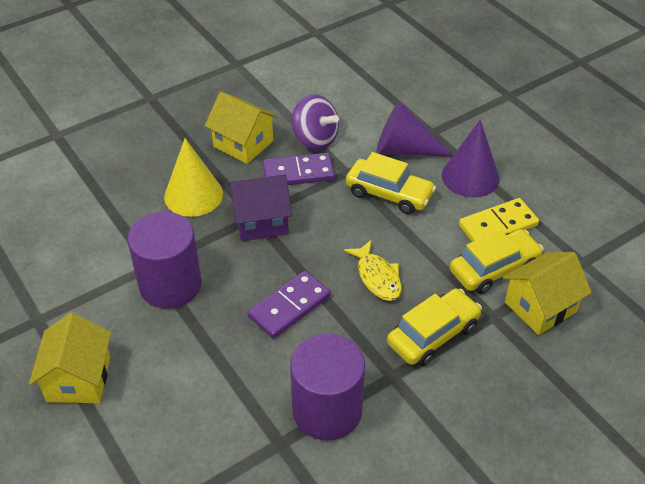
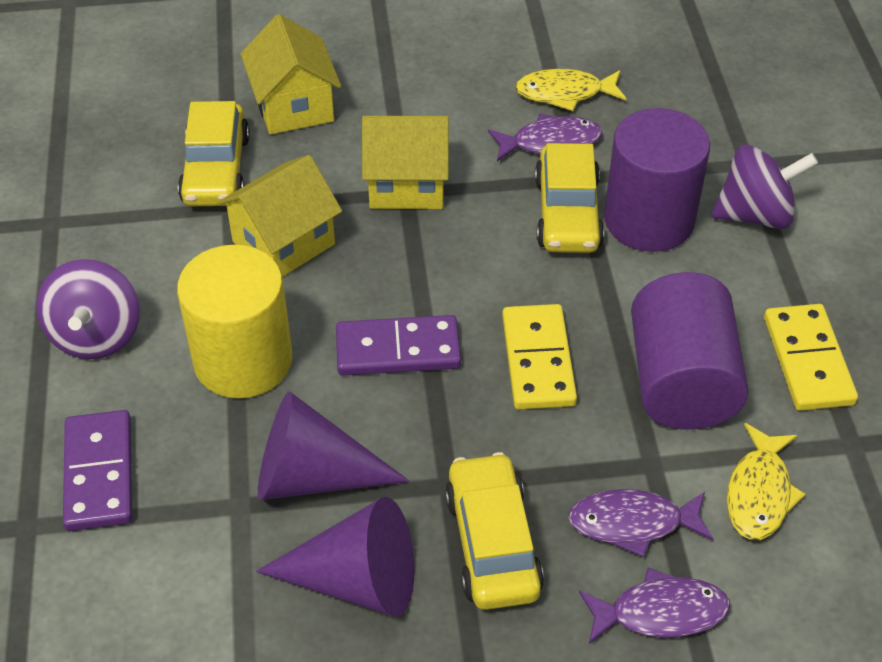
purple fish: none = 0 -> [488,113,602,161] [568,489,713,557] [579,568,730,644] = 3
purple house: [228,174,292,241] = 1 -> none = 0
purple spinning top: [292,94,339,150] = 1 -> [36,259,140,359] [711,145,818,229] = 2
yellow cone: [164,138,223,217] = 1 -> none = 0
yellow cylinder: none = 0 -> [177,245,292,398] = 1
yellow domino: [459,198,539,242] = 1 -> [502,304,577,409] [764,304,858,411] = 2
yellow fish: [344,240,402,301] = 1 -> [515,69,626,111] [727,423,805,540] = 2

